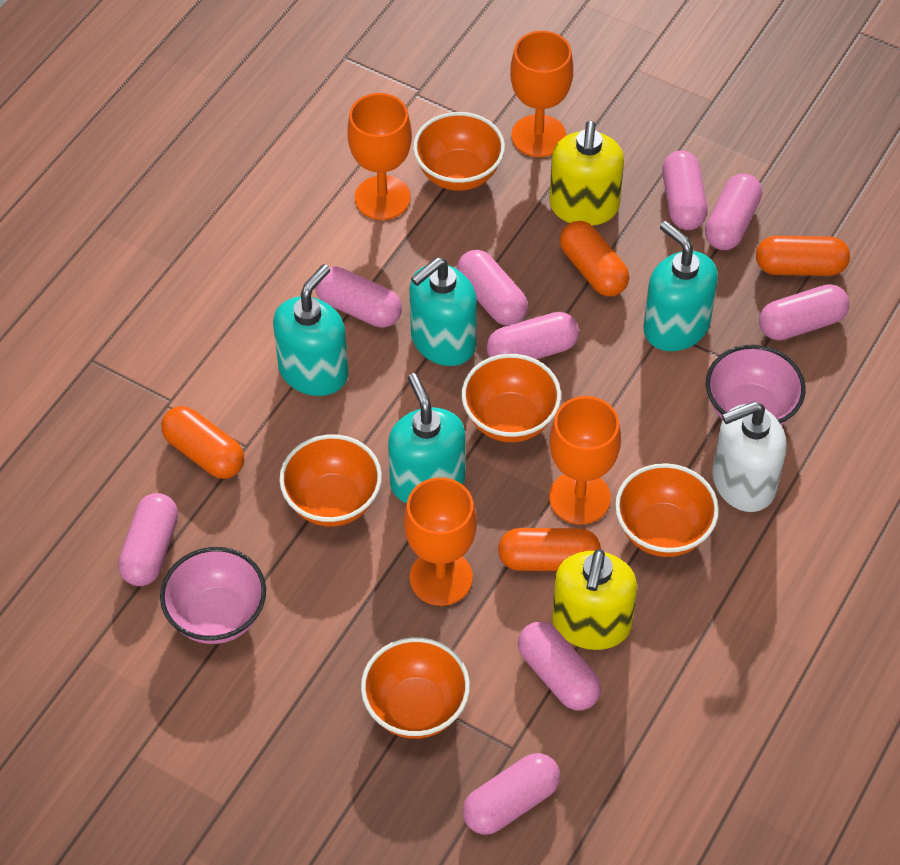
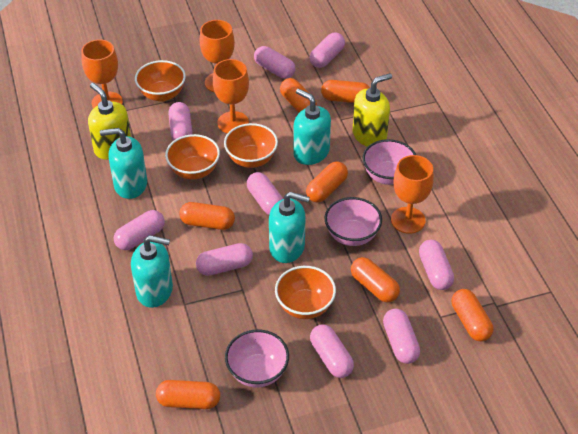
orange bowl: [279,434,382,527] [361,637,470,739] [413,112,505,191] [461,354,561,442] [615,463,719,557] = 5 -> [135,60,186,101] [165,134,220,179] [224,123,278,168] [275,266,336,319] = 4
orange capsule: [161,406,244,479] [498,528,601,571] [560,221,629,296] [756,236,850,276] = 4 -> [156,380,220,409] [179,202,235,230] [280,78,317,113] [306,161,348,203] [321,80,370,103] [351,257,400,302] [452,289,493,342] = 7
pink bowl: [160,547,266,644] [706,345,806,426] = 2 -> [225,329,289,388] [325,197,382,246] [362,139,416,185] = 3
white soap dispenser: [712,402,786,512] = 1 -> none = 0

